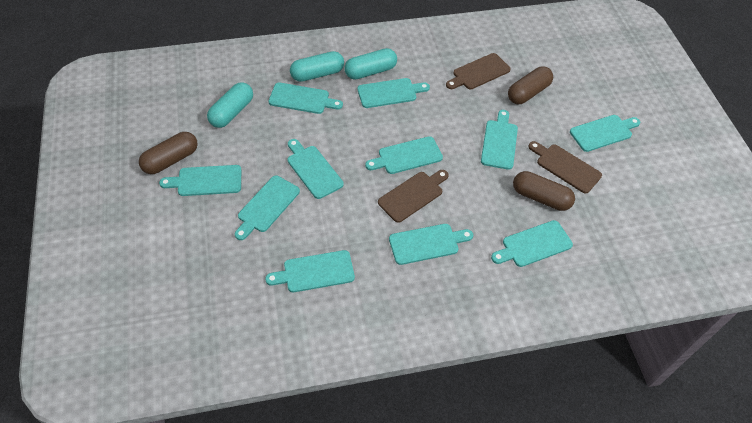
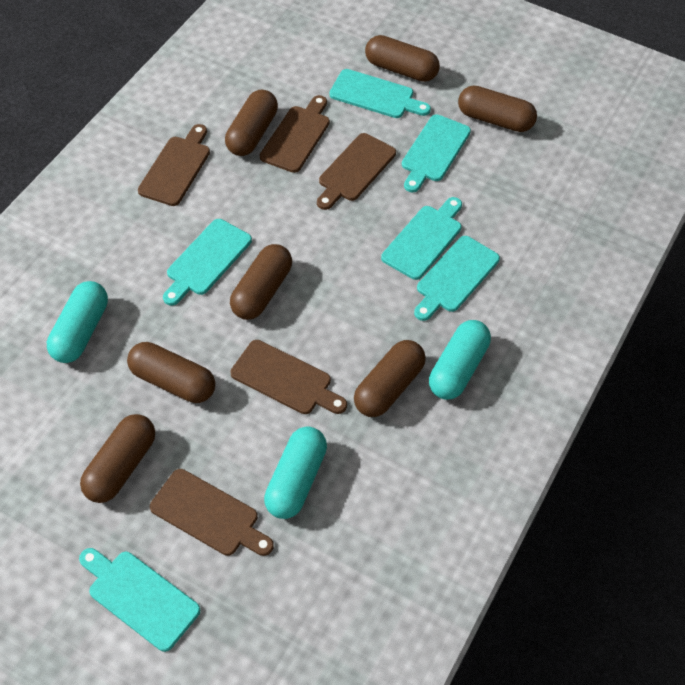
brown capsule: [139,132,198,174] [508,66,553,104] [513,171,575,211] = 3 -> [80,414,155,503] [127,342,215,403] [225,89,278,156] [230,244,292,320] [354,340,426,417] [365,35,440,82] [458,85,537,132] = 7
brown cutting board: [378,170,449,223] [446,53,511,89] [528,141,602,193] = 3 -> [138,124,210,206] [150,469,274,556] [231,340,347,414] [260,95,330,173] [317,133,396,210] = 5
turquoise cutting board: [159,165,241,196] [235,176,300,240] [265,250,355,292] [269,83,343,114] [288,139,344,199] [357,78,430,108] [365,136,443,174] [389,224,473,265] [481,110,518,170] [491,220,573,267] [570,115,640,152] = 11 -> [79,548,200,652] [163,219,252,305] [329,69,431,118] [381,197,462,280] [402,114,471,192] [414,236,500,321] = 6

